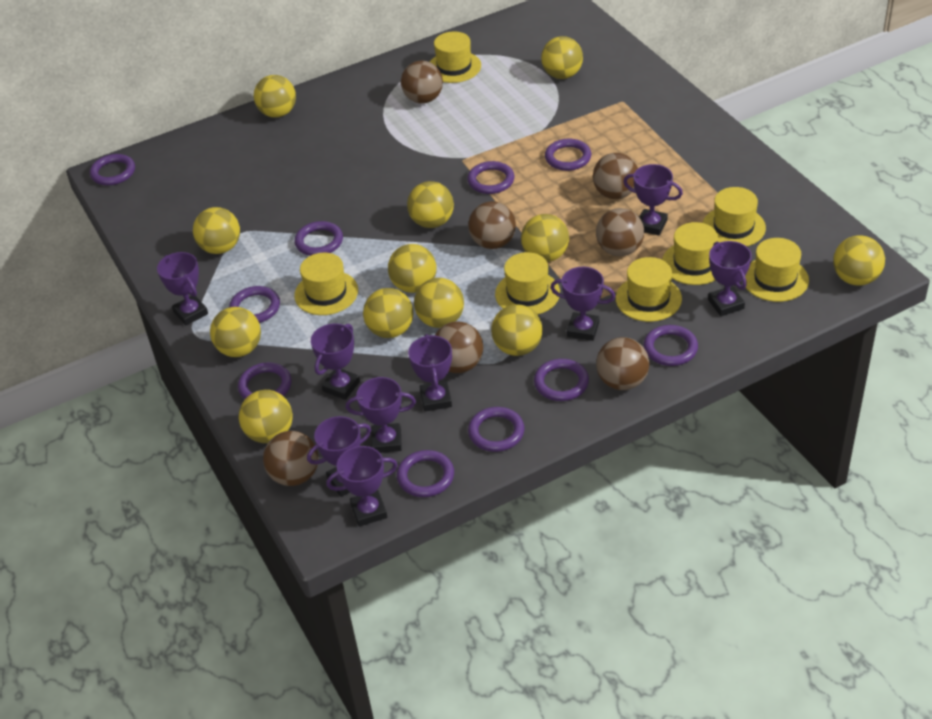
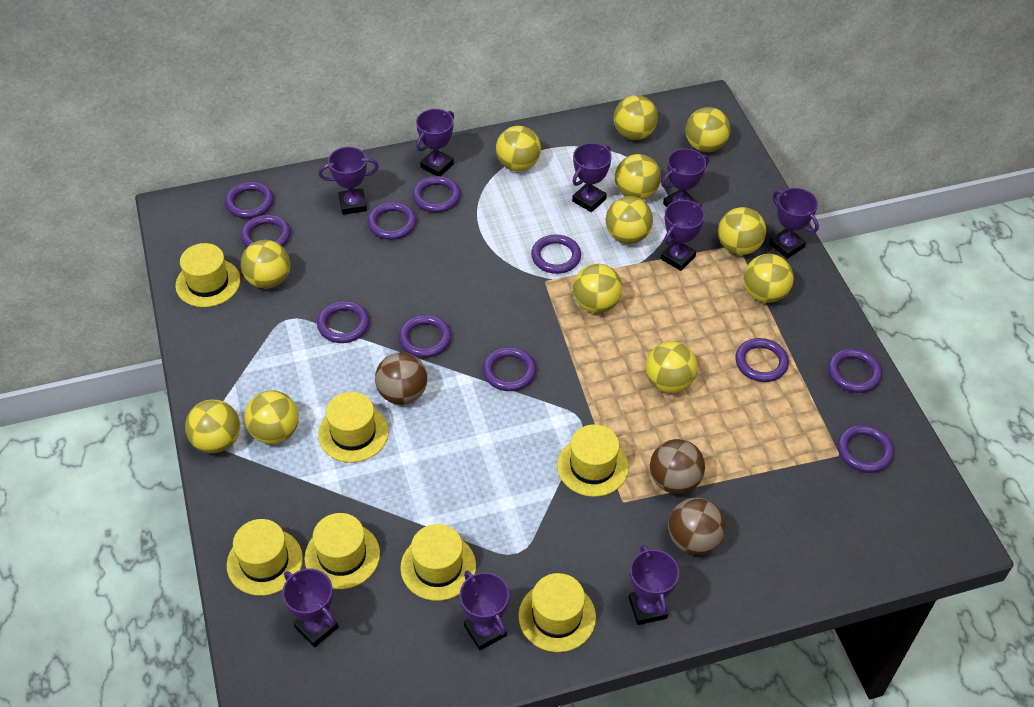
brown ball: [263,431,319,486] [401,61,443,104] [435,321,483,373] [468,201,516,249] [593,153,638,199] [596,208,644,256] [596,337,649,390] = 7 -> [375,352,427,405] [650,439,705,494] [668,498,726,555] = 3
purple ring: [90,154,135,185] [229,286,280,323] [238,362,292,399] [294,221,343,256] [397,450,454,497] [467,161,514,194] [468,407,524,452] [534,359,589,401] [545,139,591,171] [644,325,698,366] = 10 -> [225,182,274,218] [241,215,291,247] [317,301,369,343] [368,202,417,240] [399,315,451,358] [412,176,461,213] [483,347,536,391] [531,234,581,274] [735,338,789,382] [828,348,882,393] [837,425,894,473] = 11

